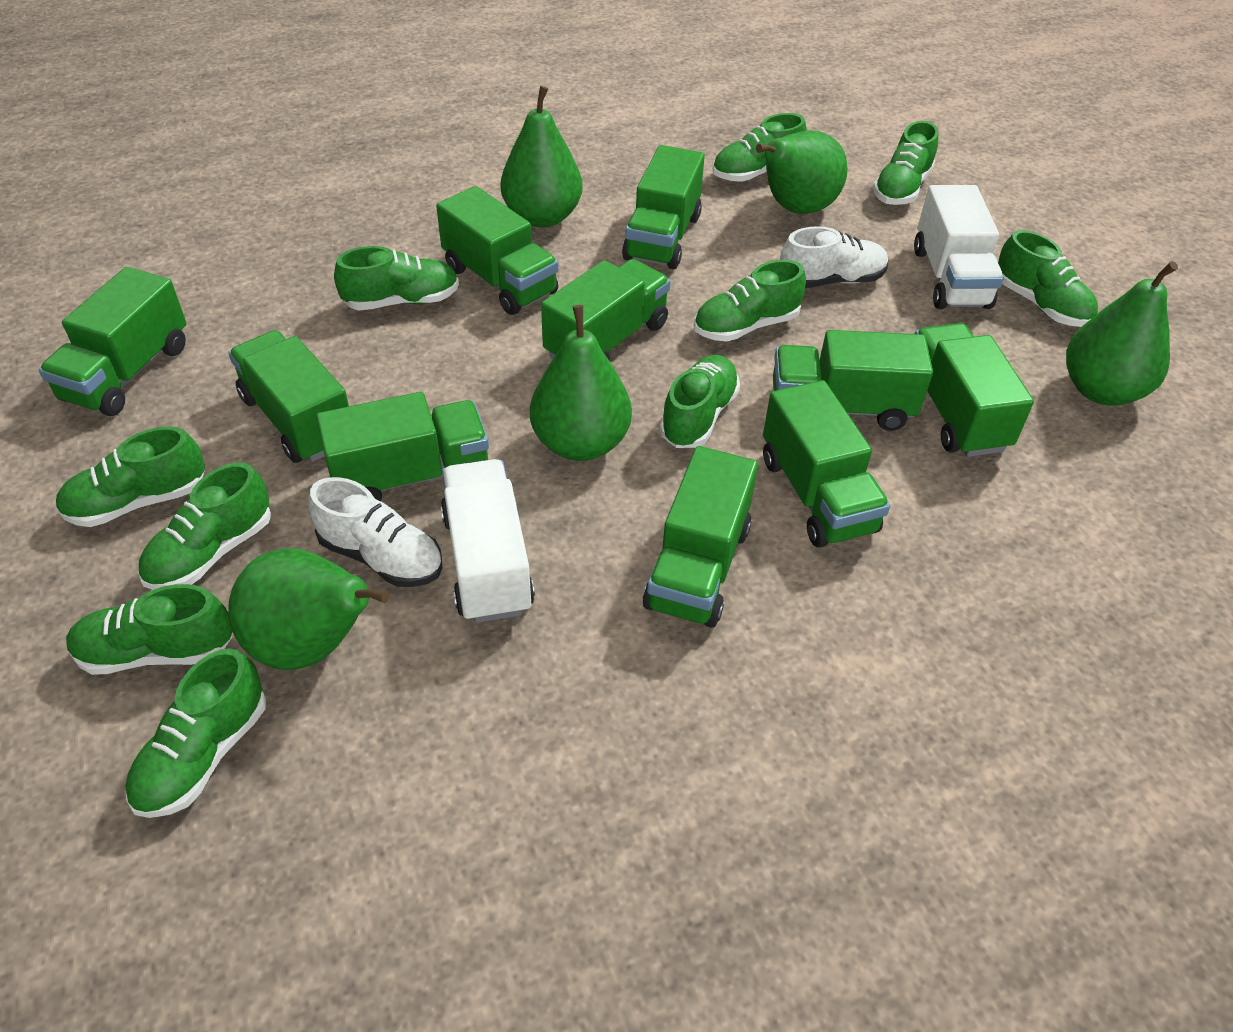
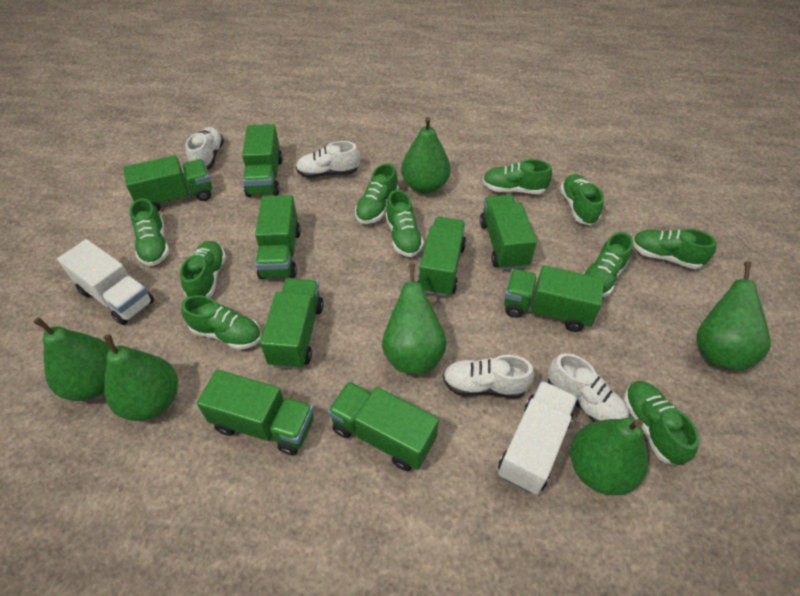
green pear: [228,548,390,670] [501,86,583,227] [530,305,632,461] [756,131,848,214] [1066,261,1178,405] = 5 -> [33,317,111,401] [103,334,178,421] [382,263,446,374] [401,117,451,193] [570,418,648,495] [696,262,771,370] = 6
green truck: [39,267,187,416] [228,330,349,463] [316,392,489,501] [436,186,559,315] [541,259,671,360] [622,145,705,269] [643,446,758,628] [763,380,890,548] [773,330,933,431] [915,323,1034,457] = 10 -> [124,155,212,212] [197,370,314,455] [242,124,283,197] [255,195,301,279] [260,278,324,369] [328,381,439,471] [418,217,466,297] [480,195,537,270] [504,265,604,332] = 9
white shoe: [309,477,442,587] [780,226,888,288] = 2 -> [185,127,224,170] [296,141,360,178] [443,355,534,399] [548,353,629,422] = 4

